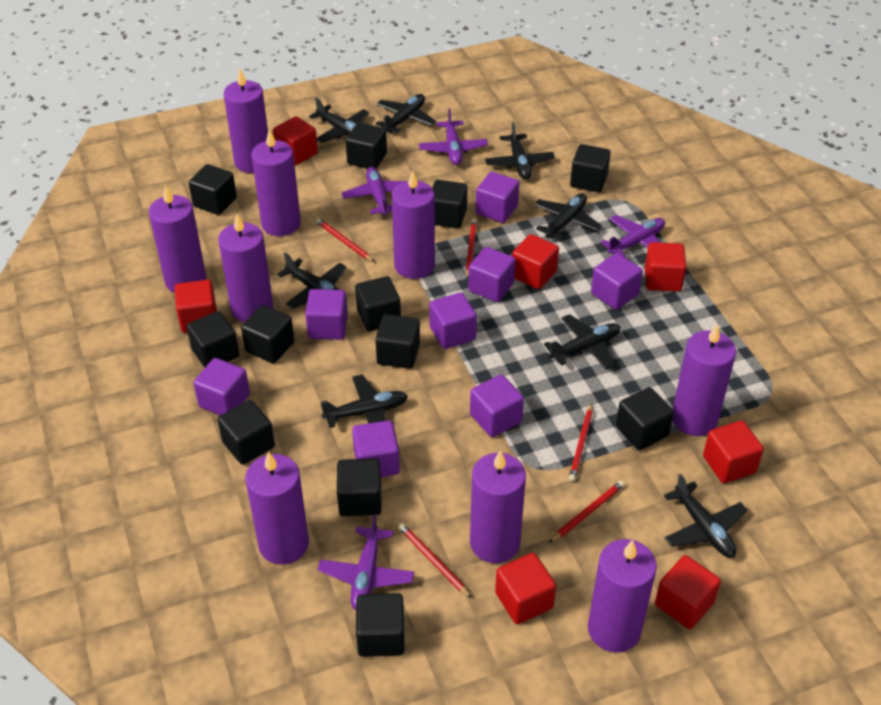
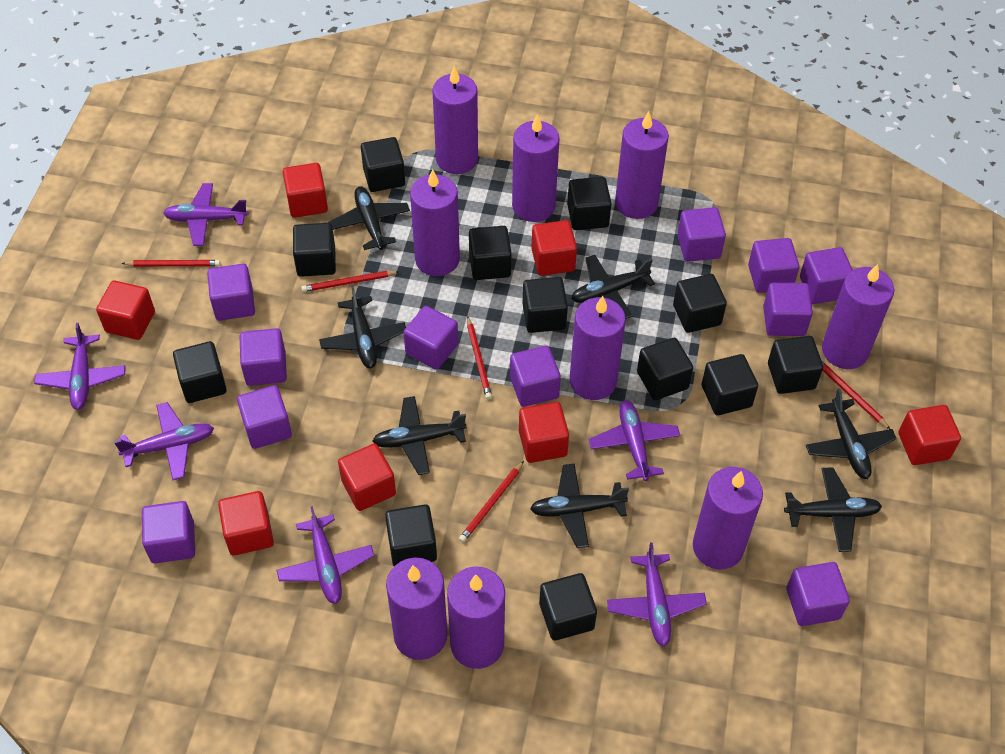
black plane: [277,252,347,309] [309,97,369,143] [321,375,408,428] [375,94,436,133] [485,122,555,180] [534,193,602,240] [544,314,620,370] [664,474,748,558] = 8 -> [319,286,406,368] [328,186,410,250] [372,396,467,475] [530,464,629,548] [571,255,655,319] [784,467,882,552] [806,388,897,479] = 7
purple cube: [193,358,250,415] [305,289,348,340] [352,420,400,477] [429,292,477,349] [468,247,516,302] [470,374,524,437] [476,172,519,223] [591,253,643,310] = 8 -> [142,501,195,564] [207,264,255,321] [237,385,292,449] [240,328,287,386] [403,306,458,370] [510,346,561,407] [677,207,726,262] [748,238,799,293] [763,283,813,336] [786,562,850,626] [800,247,853,304] = 11
purple plane: [318,514,414,610] [342,167,405,216] [419,108,488,165] [601,215,665,257] = 4 -> [34,323,126,410] [114,402,214,480] [163,183,249,246] [276,506,374,604] [589,400,680,481] [607,542,707,646] = 6

